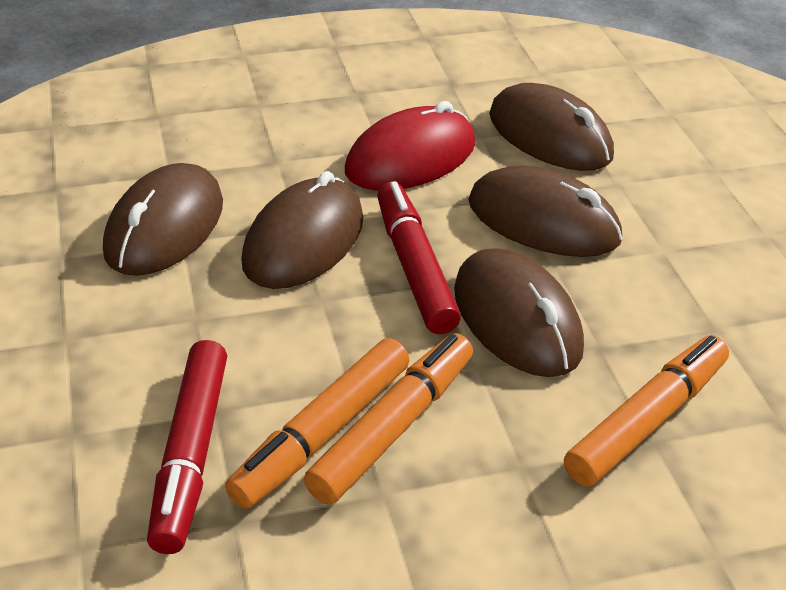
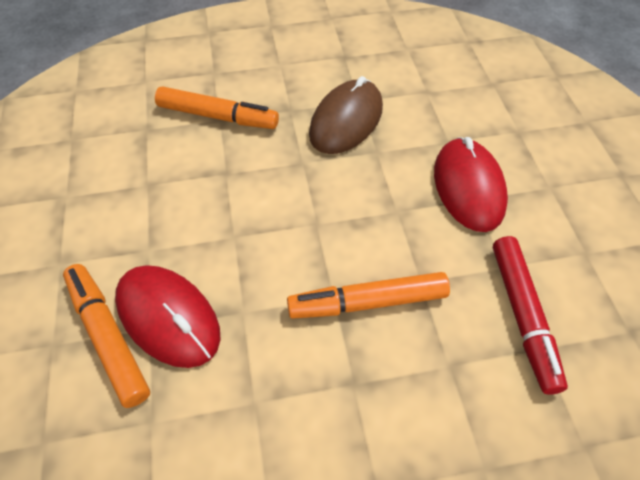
brown mouse: [103,163,223,276] [241,171,363,289] [454,248,584,377] [468,166,623,257] [489,83,614,171] = 5 -> [309,76,383,154] = 1
red marker: [147,340,227,554] [377,181,461,334] = 2 -> [493,236,568,395] = 1
red mouse: [345,101,475,190] = 1 -> [115,265,221,368] [434,137,508,232] = 2

